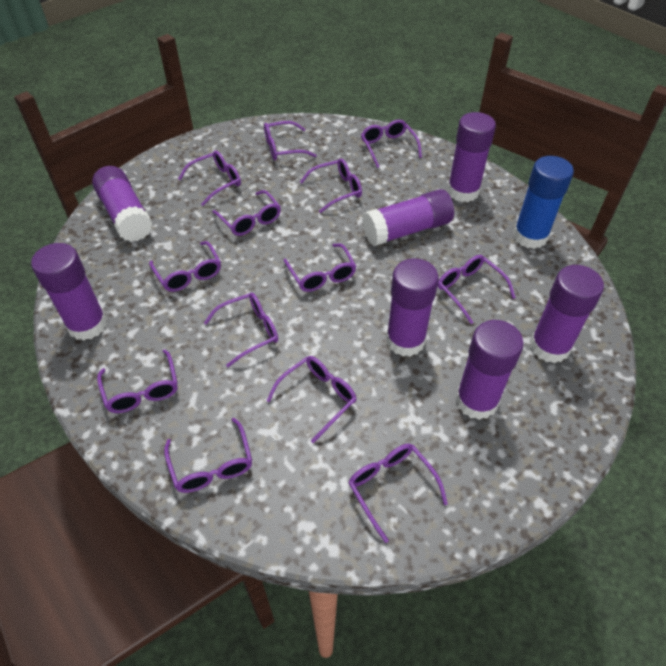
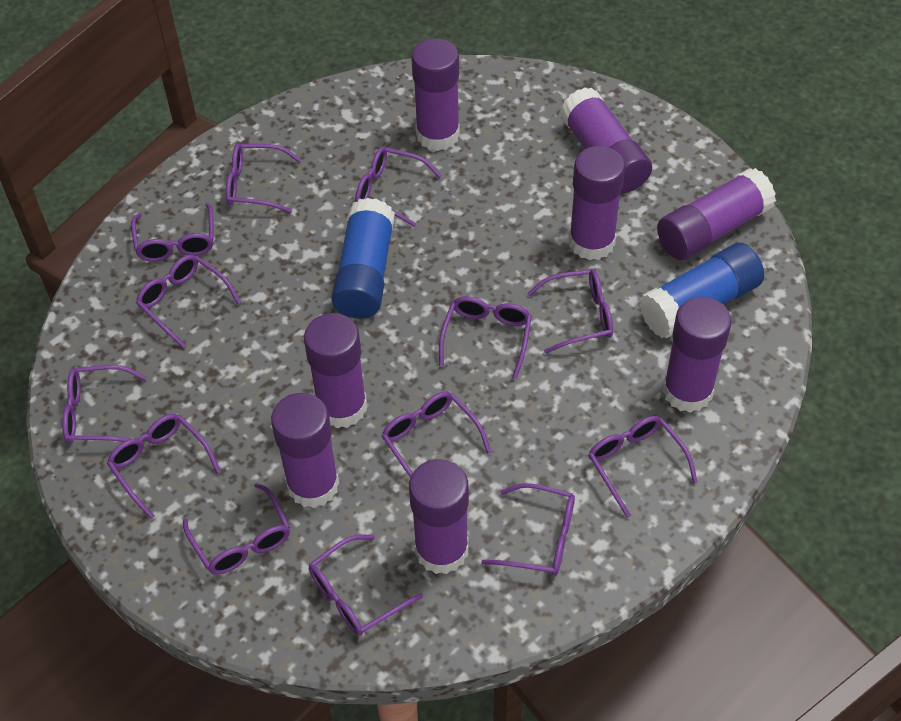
blue glue stick: [513,156,574,249] = 1 -> [331,198,395,318] [640,243,764,338] = 2
purple glue stick: [31,243,107,341] [92,166,153,242] [362,189,454,246] [386,258,439,357] [447,112,496,202] [456,320,524,420] [530,265,604,363] = 7 -> [271,393,339,508] [304,313,367,428] [409,459,469,574] [411,38,460,151] [560,87,652,193] [569,146,625,260] [657,168,776,260] [663,297,732,413] = 8

